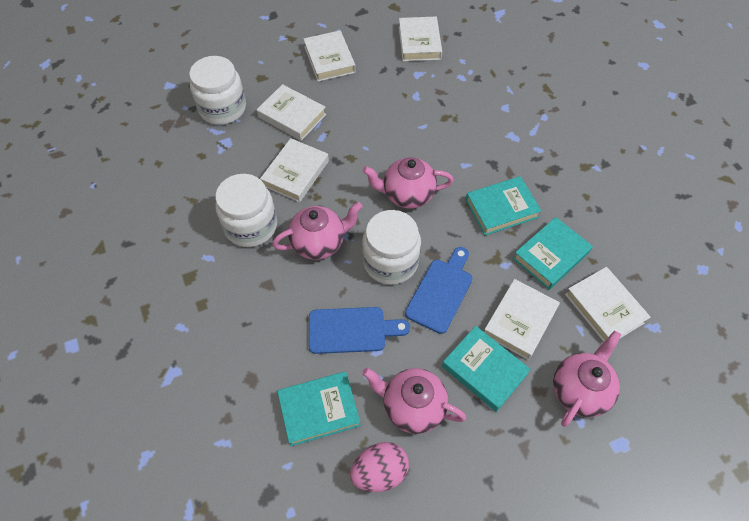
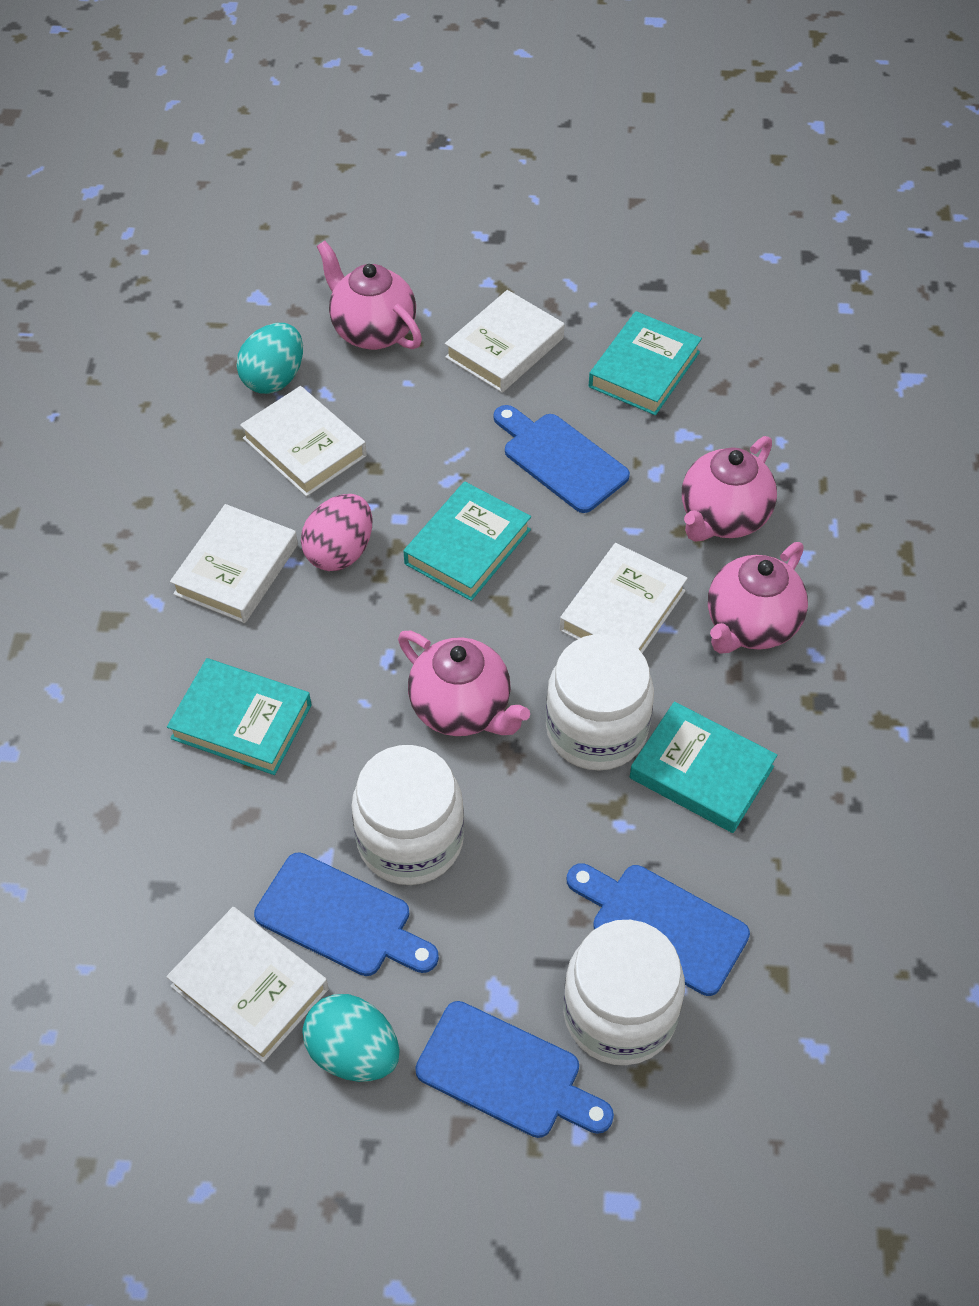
blue cutting board: [309,307,410,354] [405,247,472,334] = 2 -> [254,852,439,976] [415,1001,614,1138] [494,405,630,513] [567,863,750,996] = 4
turquoise egg: none = 0 -> [236,323,303,394] [303,994,400,1082] = 2
white book: [257,84,326,141] [260,138,329,202] [303,30,356,82] [399,17,442,61] [484,279,560,360] [565,267,651,342] = 6 -> [166,907,329,1062] [170,504,298,623] [240,386,367,497] [445,290,564,393] [559,543,688,653] = 5

